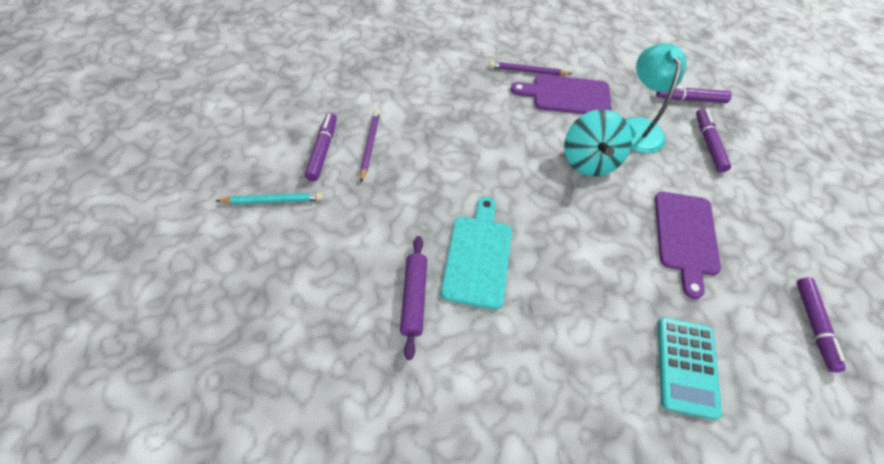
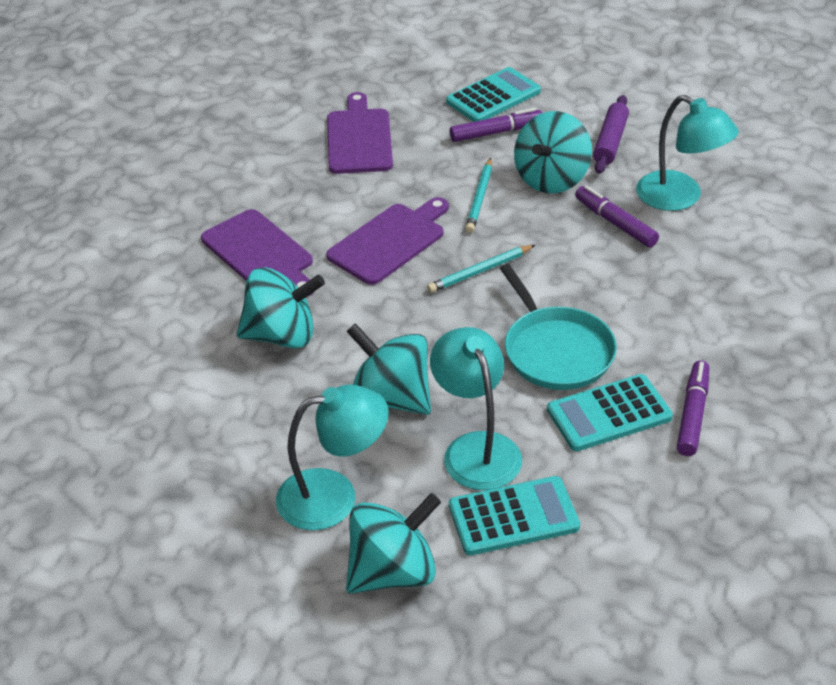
purple cutting board: [511,74,612,114] [655,191,721,299] = 2 -> [201,209,314,297] [326,197,449,285] [327,92,393,174] = 3
purple marker: [305,113,337,181] [656,86,732,103] [696,108,731,173] [797,277,846,373] = 4 -> [449,108,542,142] [575,185,659,247] [677,360,709,456] = 3
purple pencil: [360,109,380,182] [489,61,572,76] = 2 -> none = 0
turquoise calculator: [658,317,722,420] = 1 -> [446,67,541,122] [449,476,580,555] [547,374,673,451] = 3
turquoise cutting board: [441,197,512,309] = 1 -> none = 0
turquoise lamp: [625,44,686,153] = 1 -> [276,385,389,530] [430,327,522,490] [636,95,739,211] = 3
turquoise pan: none = 0 -> [500,264,617,390] = 1
turquoise pencil: [216,193,323,204] = 1 -> [427,245,535,293] [465,158,492,233] = 2
turquoise spinning top: [564,109,632,176] = 1 -> [237,267,325,349] [346,323,431,415] [346,493,441,594] [514,111,592,193] = 4

